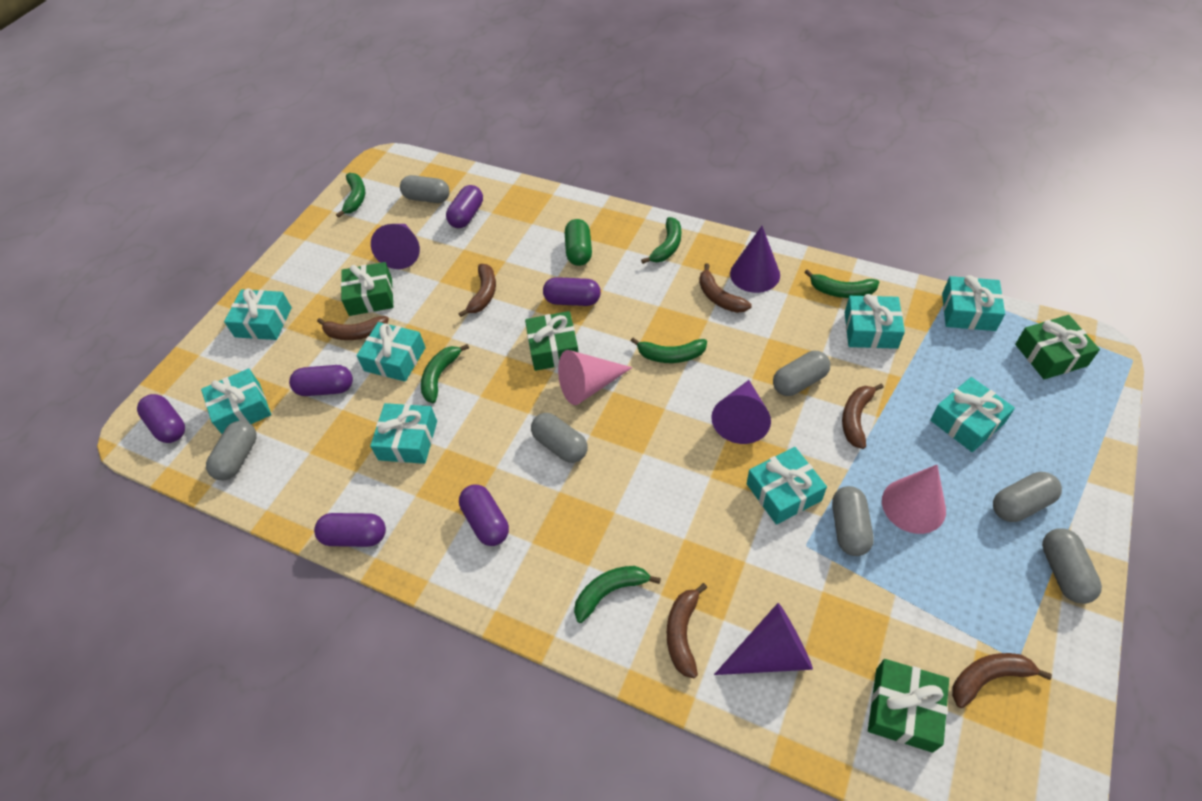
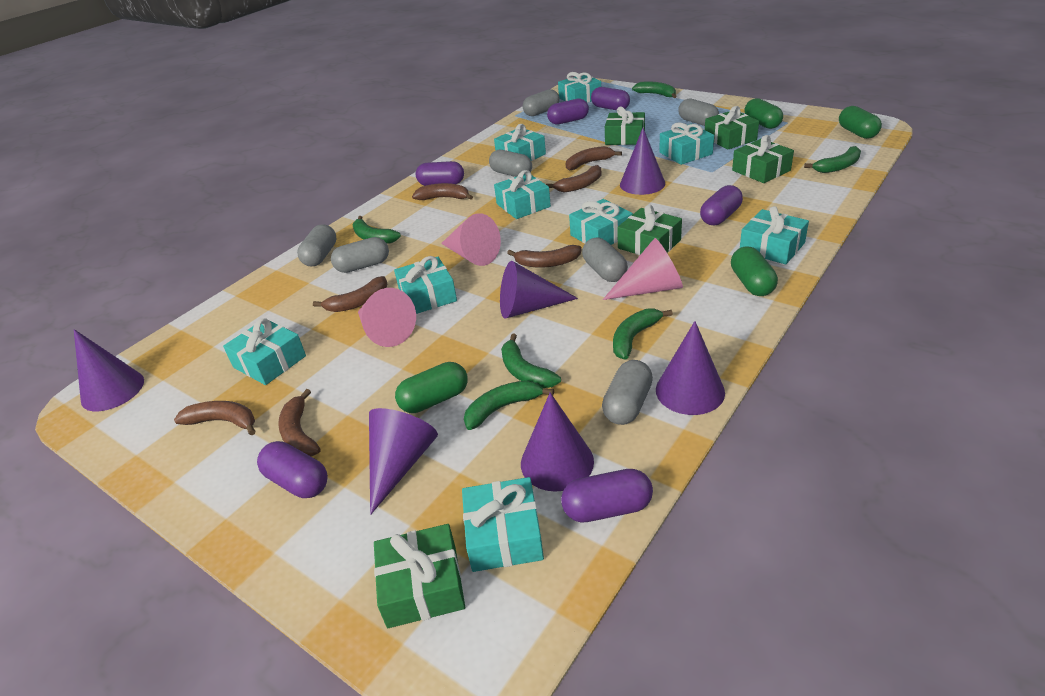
brown banana: [317,316,389,340] [459,264,496,317] [667,583,707,678] [699,264,752,313] [842,383,884,449] [952,653,1052,708] = 6 -> [174,401,255,435] [278,389,321,456] [313,276,387,312] [412,183,473,200] [507,245,582,268] [546,165,602,193] [565,146,622,171] = 7
green capsule: [565,219,592,266] = 1 -> [395,362,468,413] [731,247,778,296] [744,98,783,129] [839,106,882,139] = 4
green gift: [341,262,393,316] [525,311,579,371] [868,659,949,753] [1015,315,1100,379] = 4 -> [374,524,465,628] [605,107,645,145] [617,205,682,255] [705,106,759,150] [732,135,794,183] = 5
pink cone: [558,350,633,405] [882,465,946,534] = 2 -> [358,288,416,347] [441,213,501,266] [603,238,683,300] = 3
purple cone: [371,224,420,269] [711,380,771,444] [714,603,813,675] [730,226,780,293] = 4 -> [74,329,144,411] [369,408,438,515] [500,261,578,319] [521,392,594,492] [620,128,665,195] [656,321,725,415] = 6
turquoise gift: [201,369,271,434] [224,288,292,340] [356,322,426,382] [370,403,437,464] [747,447,827,525] [845,294,905,349] [930,377,1015,452] [942,275,1005,331] = 8 -> [223,318,306,385] [394,256,457,314] [462,477,544,572] [494,124,546,161] [494,170,551,219] [558,72,601,103] [569,199,633,245] [659,122,714,165] [740,206,809,265] = 9

